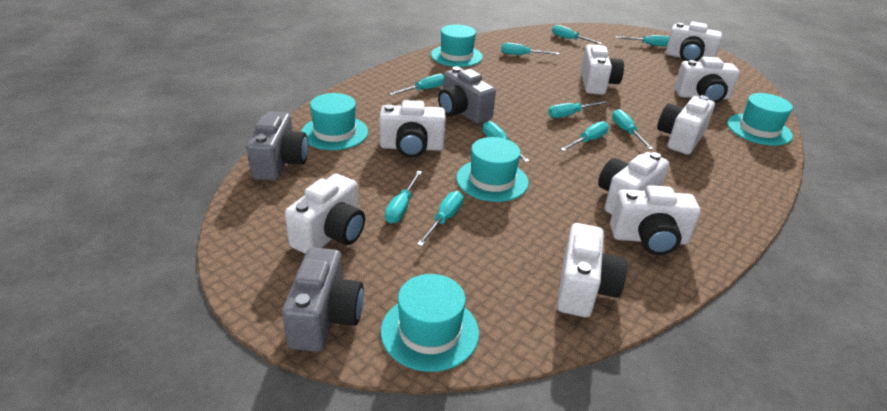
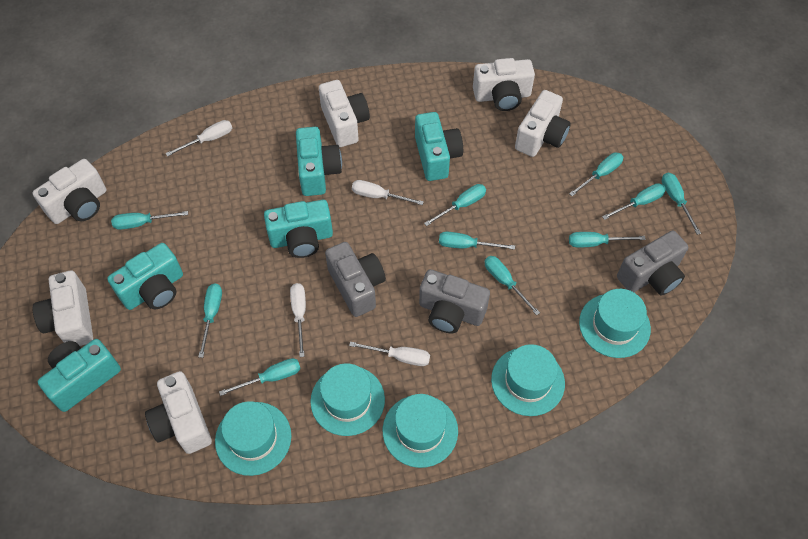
turquoise camera: none = 0 -> [38,339,121,412] [107,243,183,310] [264,200,333,258] [296,127,342,196] [415,112,463,181] = 5
white camera: [285,174,365,254] [379,100,445,158] [557,223,627,317] [581,44,624,95] [598,152,669,215] [610,185,701,255] [657,95,715,155] [666,22,722,61] [674,57,740,103] = 9 -> [32,159,106,224] [33,271,93,346] [145,371,212,454] [319,80,370,147] [473,58,535,111] [515,90,571,157] = 6
white screwdriver: none = 0 -> [166,120,232,157] [290,283,306,357] [349,341,430,366] [352,180,424,205] = 4

